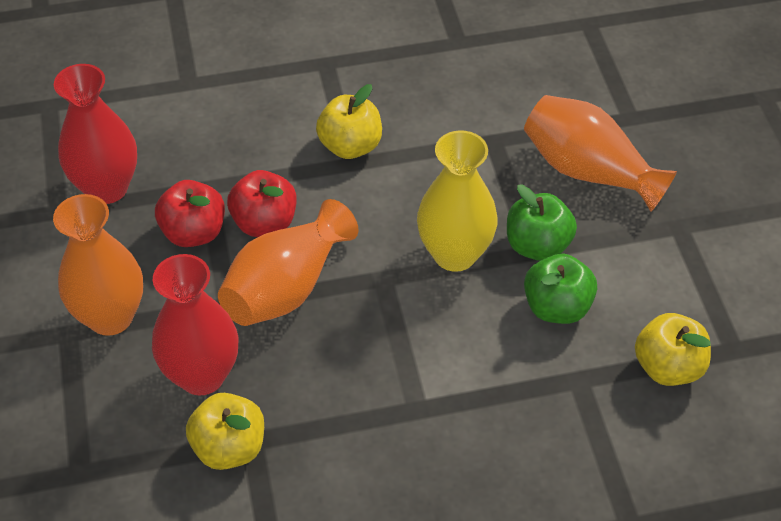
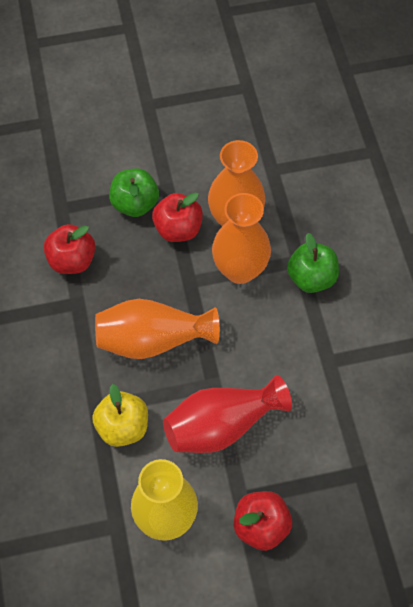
red apple: [155,180,225,247] [227,170,296,237] = 2 -> [44,224,96,274] [152,192,203,242] [234,491,292,551] = 3
red vase: [54,64,137,204] [152,254,238,395] = 2 -> [163,375,292,453] = 1
yellow apple: [186,393,264,470] [316,84,382,159] [635,313,711,386] = 3 -> [92,384,148,447] = 1

